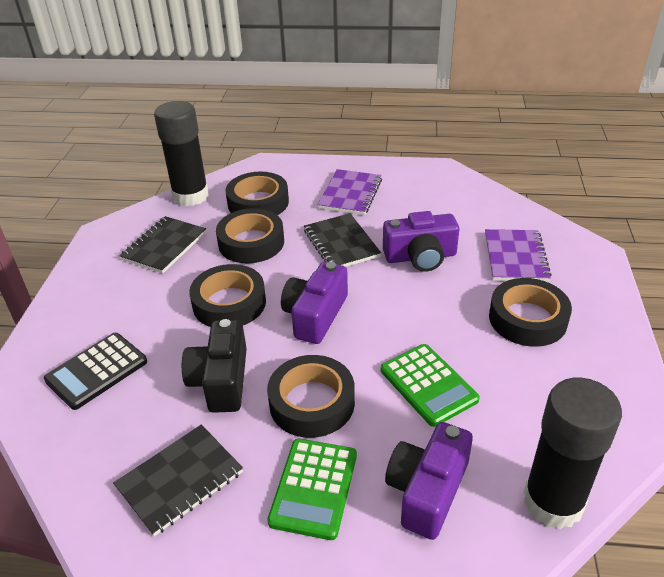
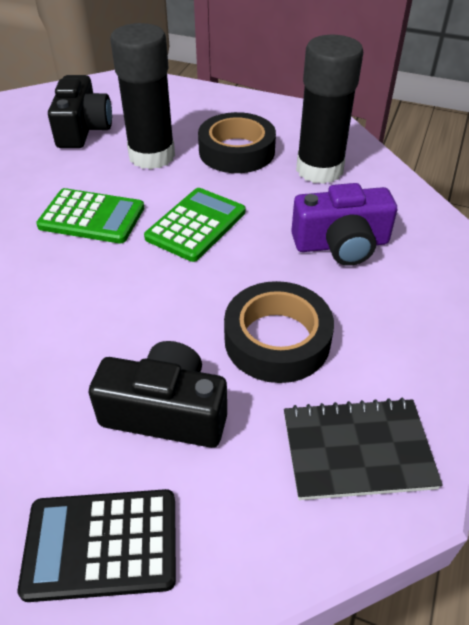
black camera: [182,319,247,413] = 1 -> [48,75,112,148] [89,341,227,448] = 2
black notebook: [113,425,243,536] [119,216,206,273] [304,213,381,267] = 3 -> [284,398,443,500] = 1
black tape: [189,264,266,327] [216,208,284,263] [225,172,289,215] [267,355,355,438] [489,278,572,347] = 5 -> [198,112,276,173] [224,281,334,383] = 2
purple camera: [281,262,348,344] [383,211,459,272] [385,422,473,540] = 3 -> [291,183,397,266] = 1
purple notebook: [318,169,382,215] [485,229,551,282] = 2 -> none = 0

